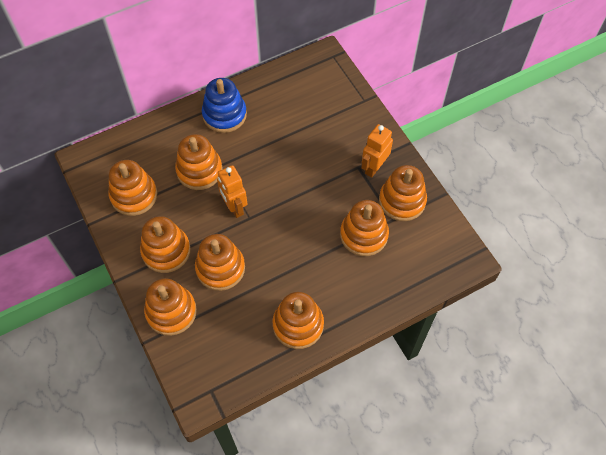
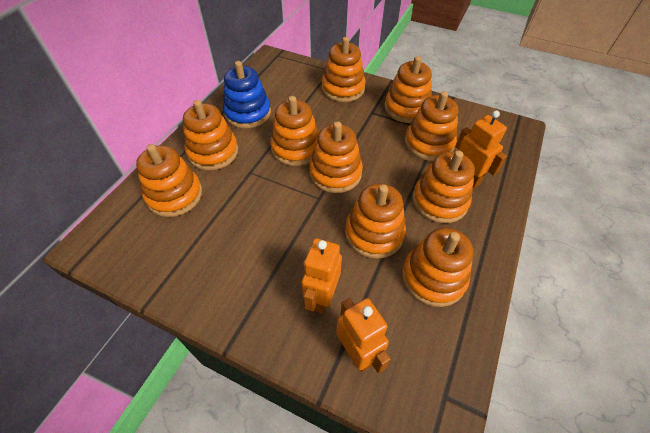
orange robot: [217,165,247,218] [361,124,393,178] = 2 -> [302,238,342,313] [336,298,391,373] [456,111,507,188] = 3
orange stacking toy: [109,160,157,216] [140,216,190,273] [144,278,197,336] [175,134,222,190] [195,234,245,291] [272,292,324,349] [340,200,389,256] [379,165,427,221] = 8 -> [136,144,202,217] [183,100,238,171] [270,96,319,166] [309,121,363,193] [321,37,366,102] [345,184,406,259] [384,56,432,123] [402,228,473,307] [405,91,458,161] [412,150,475,223] = 10

